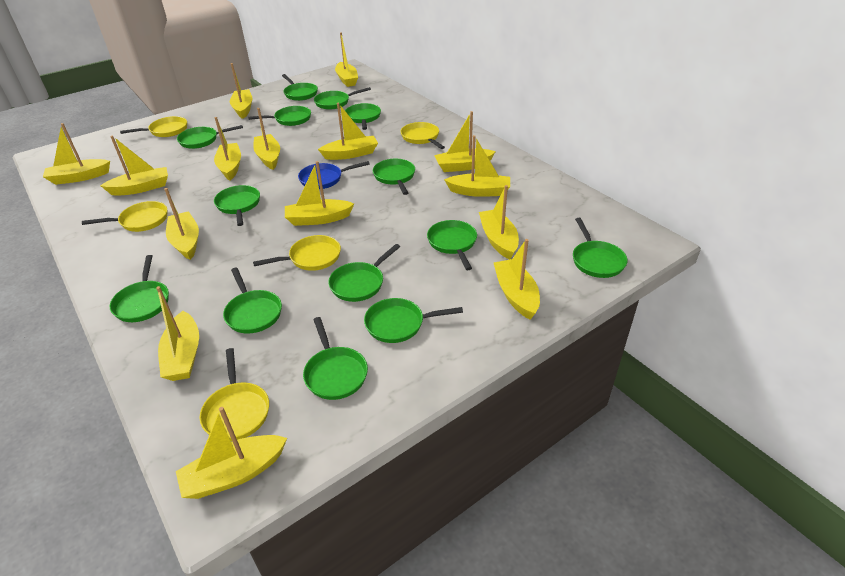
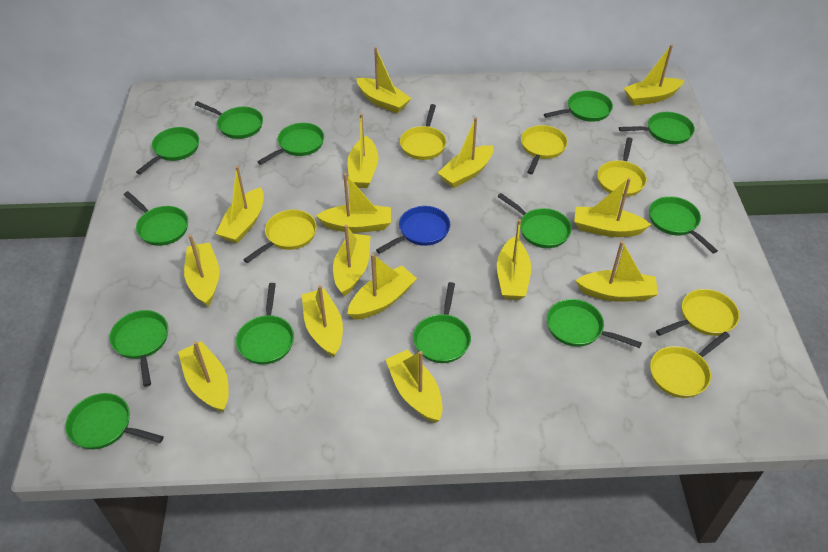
green pan: [110,255,169,322] [177,125,243,149] [214,185,260,226] [223,267,282,334] [248,106,311,126] [282,74,318,101] [303,317,368,400] [314,87,371,110] [328,244,400,302] [345,103,381,130] [364,298,463,343] [373,159,415,195] [427,220,477,270] [573,218,627,278] = 14 -> [65,393,164,449] [109,310,168,387] [124,191,188,246] [136,127,199,174] [195,101,263,139] [236,283,294,365] [257,123,324,165] [413,282,471,363] [497,193,572,248] [544,90,613,122] [547,299,642,348] [619,112,695,144] [649,196,718,253] = 13
yellow pan: [82,201,167,232] [120,116,187,137] [199,348,269,441] [253,235,341,271] [401,122,445,149] = 5 -> [243,210,317,263] [400,104,446,160] [521,125,568,174] [597,137,647,197] [650,332,730,398] [656,289,740,336] = 6

